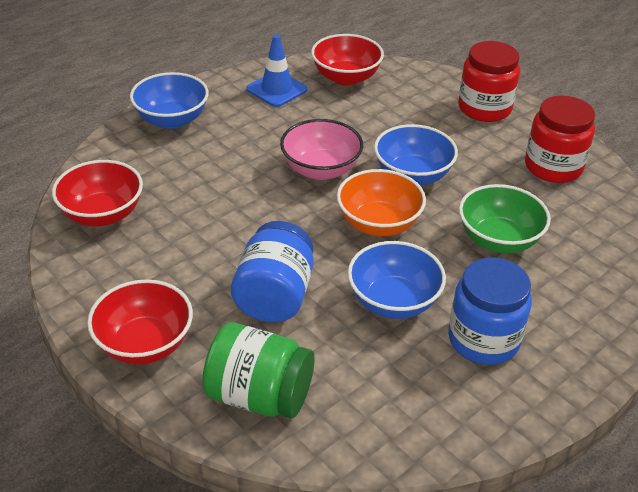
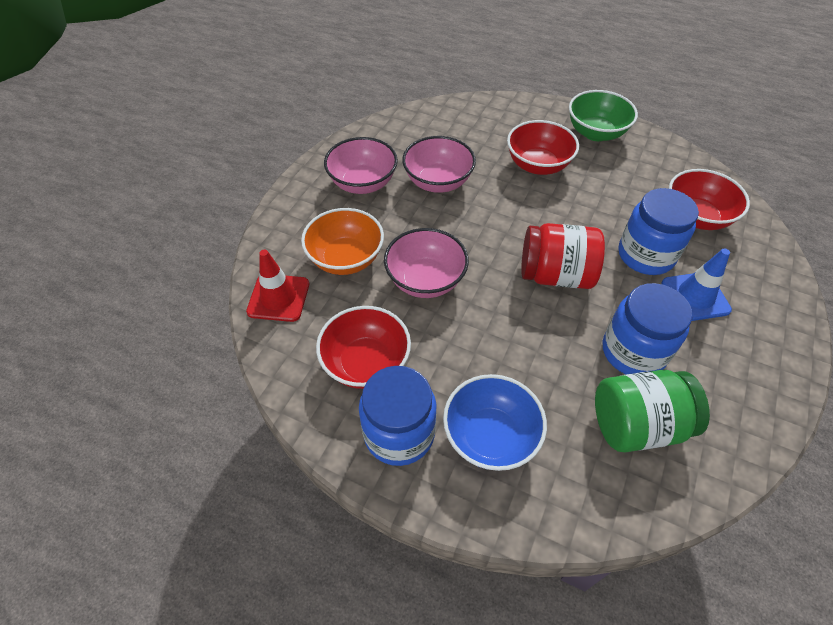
blue bowl: [130,72,209,129] [348,241,446,319] [374,124,458,185] = 3 -> [443,374,547,471] = 1
blue jar: [231,221,313,322] [448,258,532,365] = 2 -> [359,366,437,466] [603,283,693,374] [618,188,699,275] = 3
pink bowl: [280,119,363,180] = 1 -> [324,137,398,194] [384,228,469,298] [402,136,476,193] = 3
red jar: [458,41,520,122] [525,95,595,183] = 2 -> [521,223,605,289] = 1
red traffic cone: none = 0 -> [246,250,309,322] = 1

